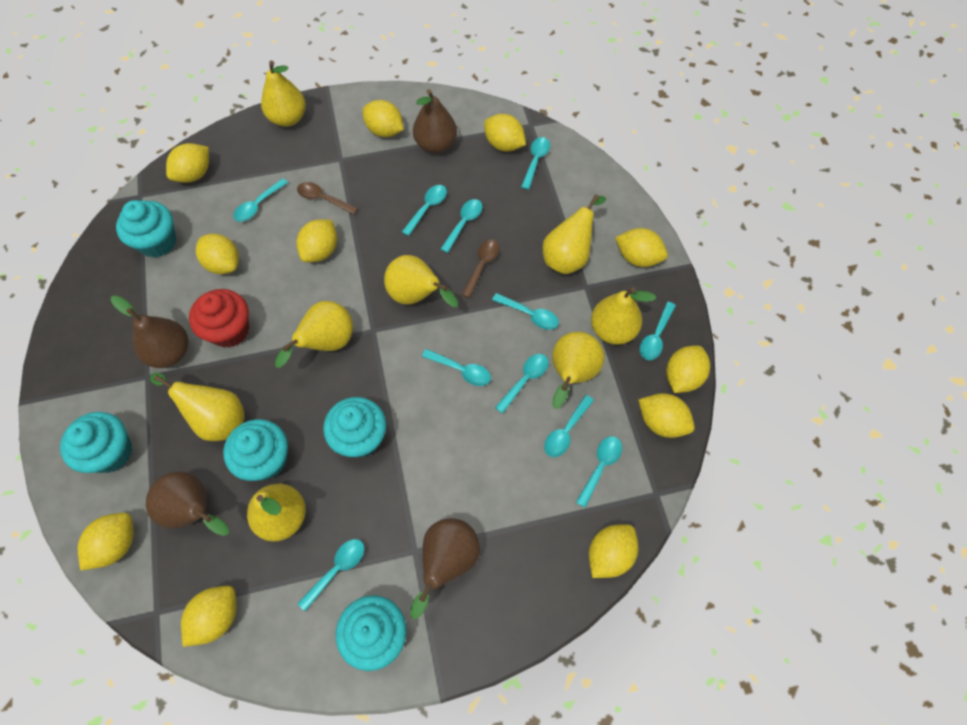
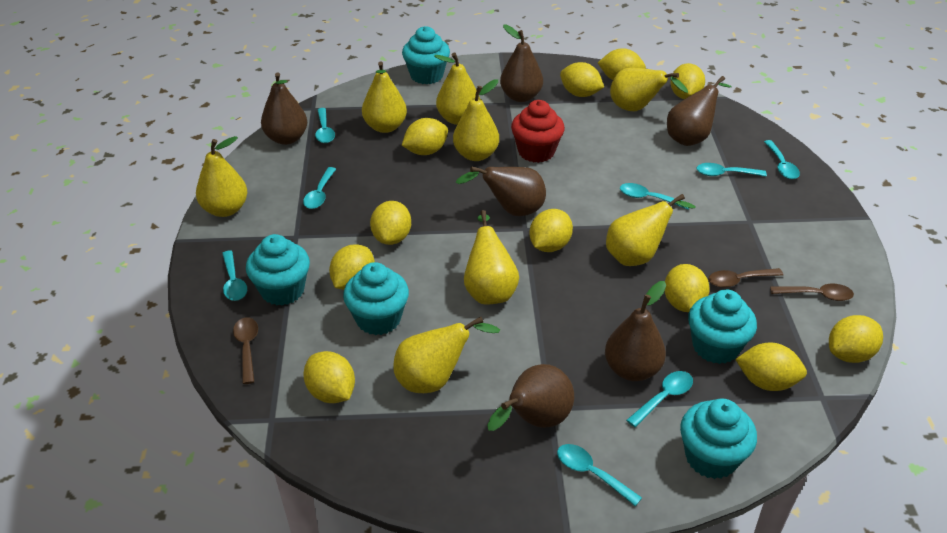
brown pear: [111,295,189,368] [146,471,229,536] [410,518,480,619] [413,89,457,153] = 4 -> [261,72,307,145] [456,166,546,216] [487,364,574,431] [500,24,543,102] [605,281,666,381] [667,76,732,146] = 6
brown spoon: [297,182,358,215] [461,239,500,298] = 2 -> [233,317,258,384] [709,268,783,288] [770,284,854,301] = 3
turquoise spoon: [233,178,288,222] [297,539,365,611] [402,185,447,236] [422,349,491,386] [441,199,482,253] [492,293,559,330] [495,354,548,414] [521,137,550,190] [544,395,594,457] [576,436,622,508] [640,302,676,360] = 11 -> [222,251,247,301] [303,167,336,209] [315,108,335,143] [557,444,642,506] [620,183,689,210] [626,371,693,427] [697,163,767,177] [764,140,800,179] = 8

